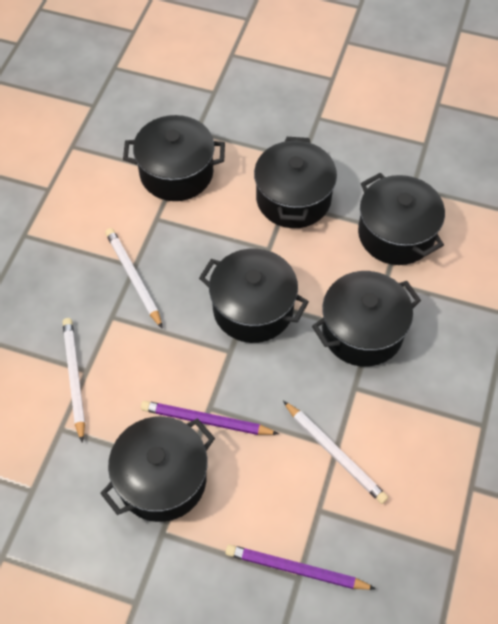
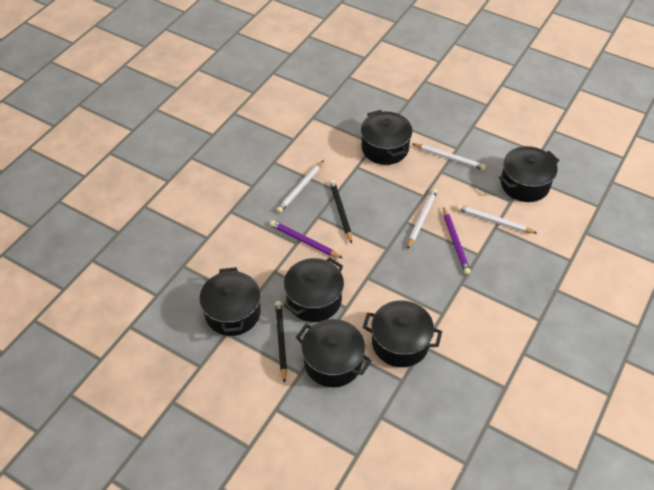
black pencil: none = 0 -> [275,301,287,383] [329,180,352,243] = 2
white pencil: [62,318,85,443] [105,228,163,329] [283,401,389,504] = 3 -> [276,160,324,213] [407,188,438,249] [412,143,486,170] [456,204,537,233] = 4

